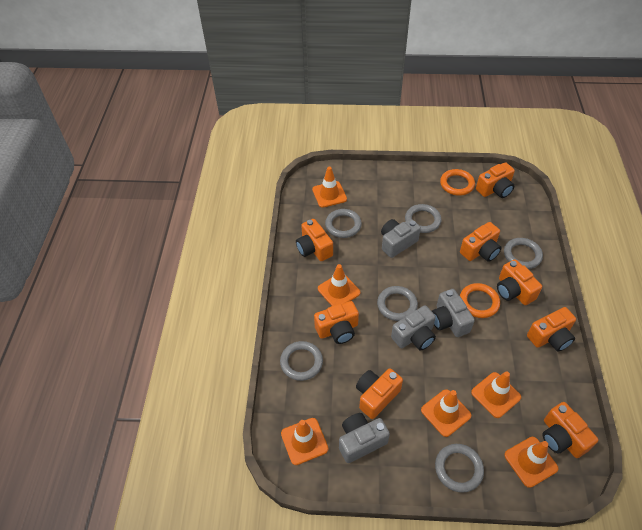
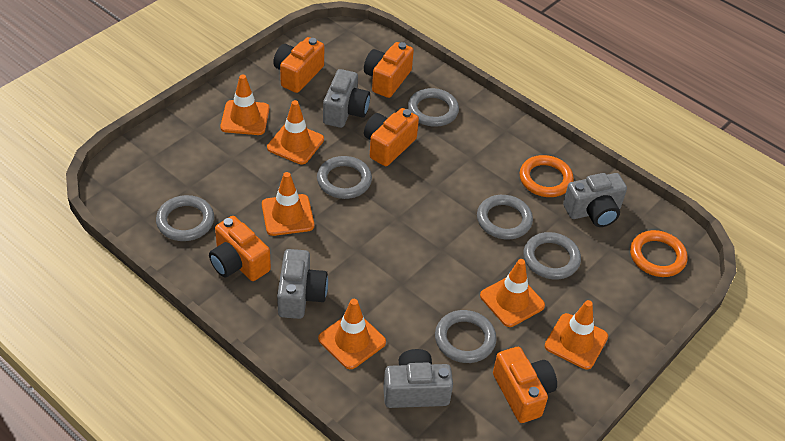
orange camera: [296,219,333,261] [314,301,359,344] [356,368,403,419] [460,222,501,262] [476,162,515,198] [497,259,542,305] [527,307,576,352] [543,402,598,458] = 8 -> [209,216,271,281] [273,37,324,93] [364,42,414,98] [364,108,419,166] [493,347,557,423] = 5

